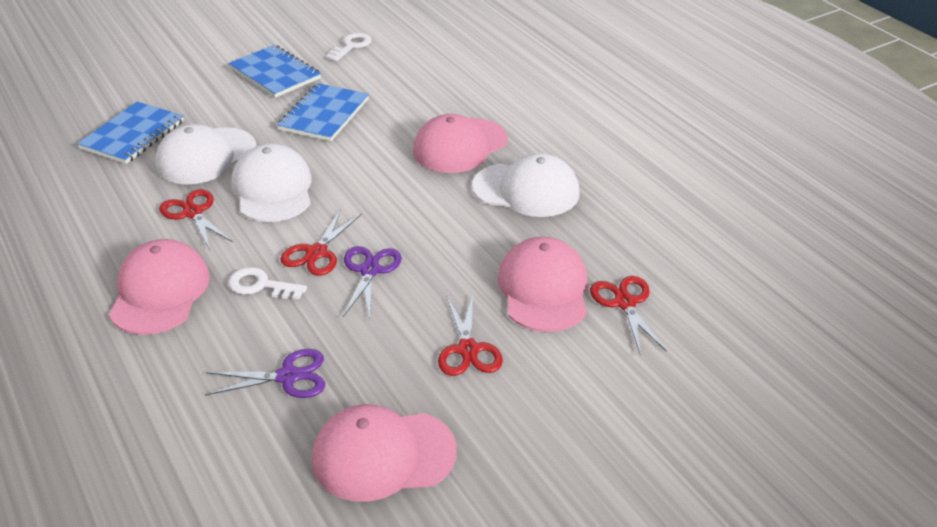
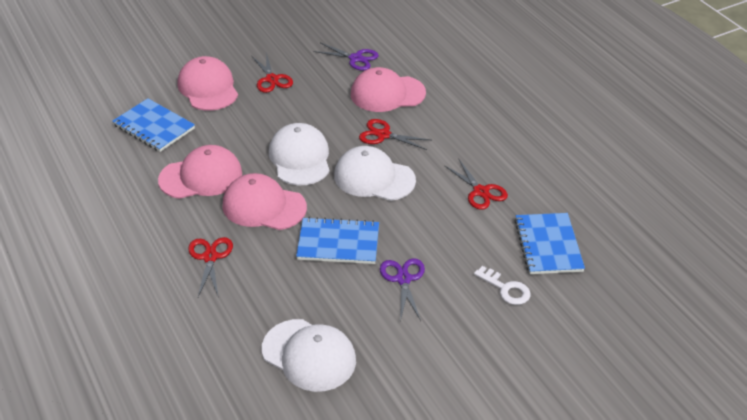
white key: [228,267,307,299] [326,33,372,61] = 2 -> [474,266,530,305] = 1

